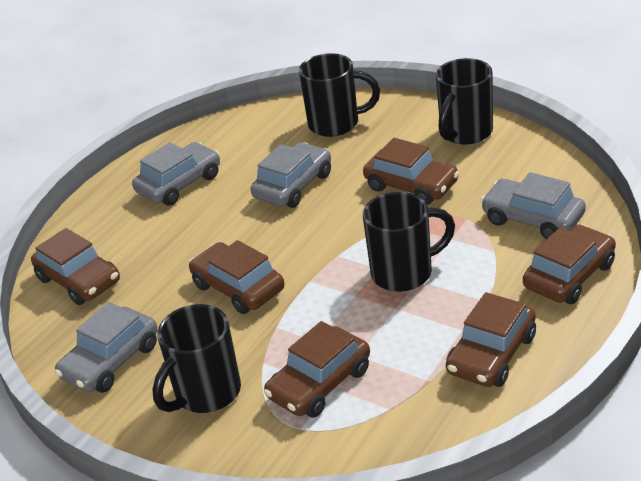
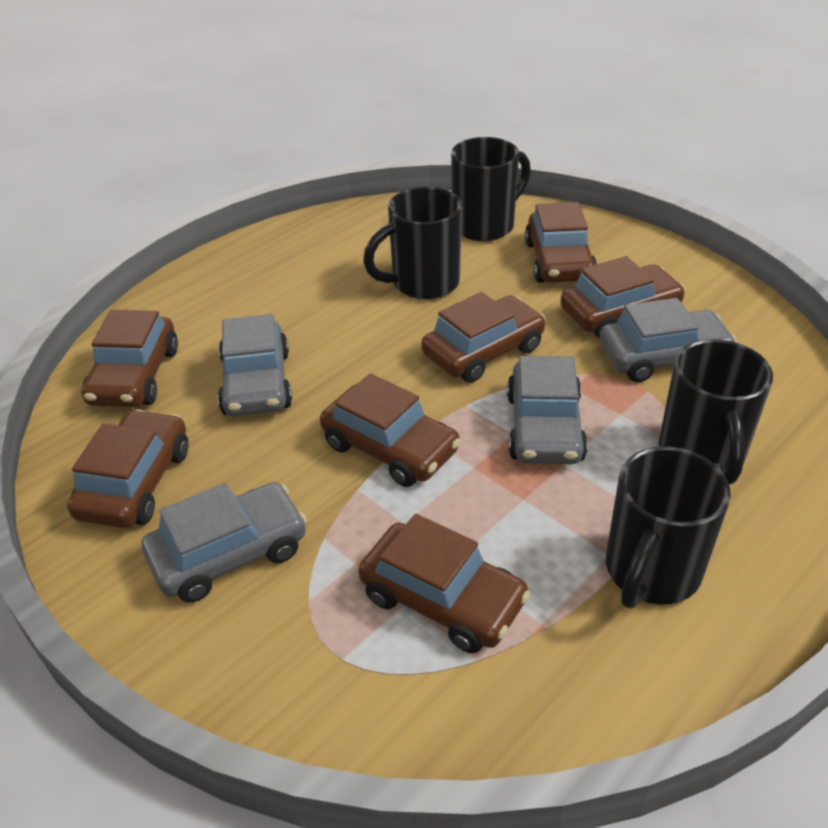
brown car: [31,228,120,305] [189,240,284,314] [264,321,370,418] [363,138,459,205] [446,292,536,387] [523,225,616,304] = 6 -> [67,410,189,528] [81,310,178,407] [320,373,461,487] [358,514,530,653] [421,292,546,383] [525,202,597,283] [560,256,685,338] = 7

